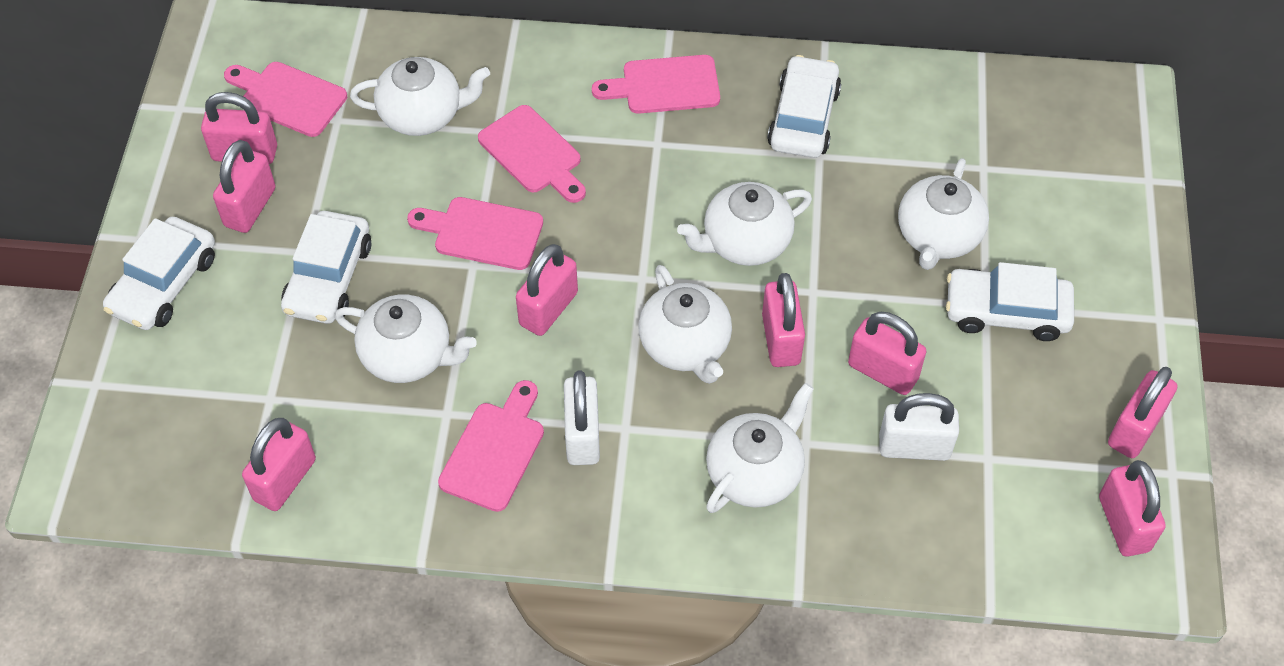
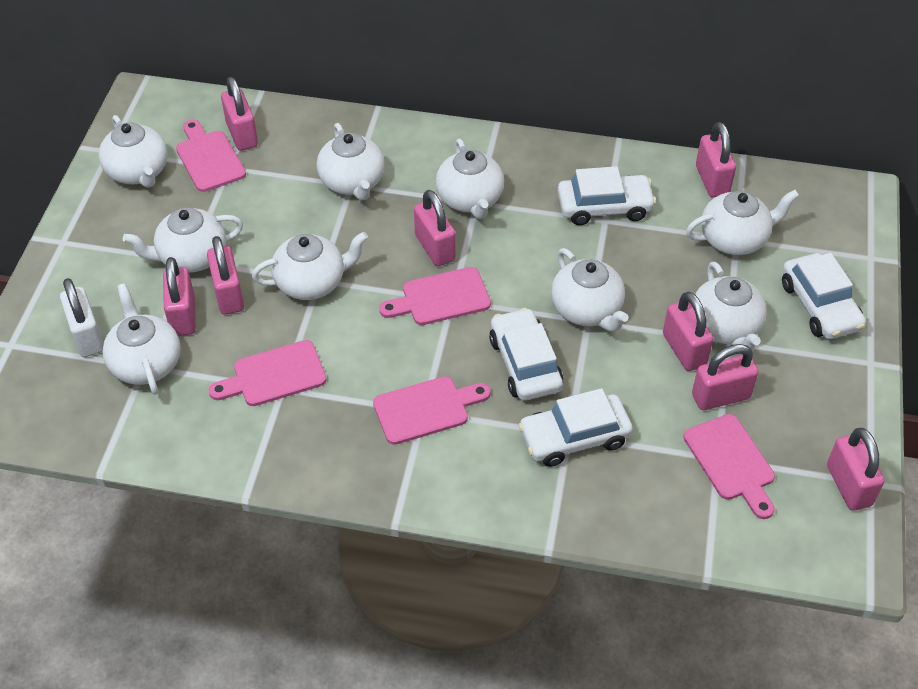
white padlock: [564,370,600,465] [879,393,959,461] = 2 -> [60,278,104,357] = 1
white teapot: [335,295,477,383] [350,57,490,136] [638,265,732,384] [677,182,812,266] [706,383,814,513] [898,158,989,270] = 6 -> [99,115,168,188] [103,283,181,395] [123,208,243,273] [252,232,368,300] [317,123,385,200] [436,139,504,219] [551,248,629,332] [686,190,799,255] [695,262,767,351] = 9

